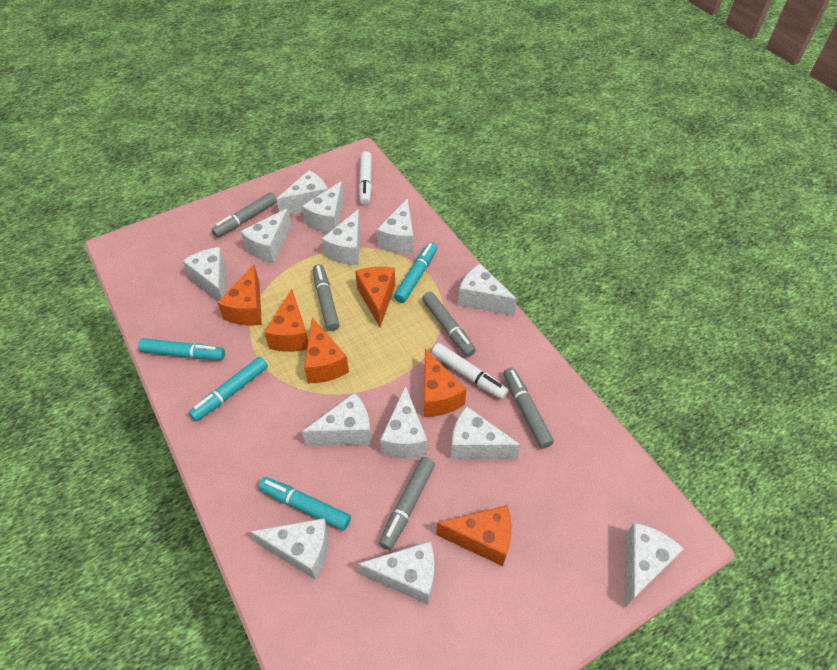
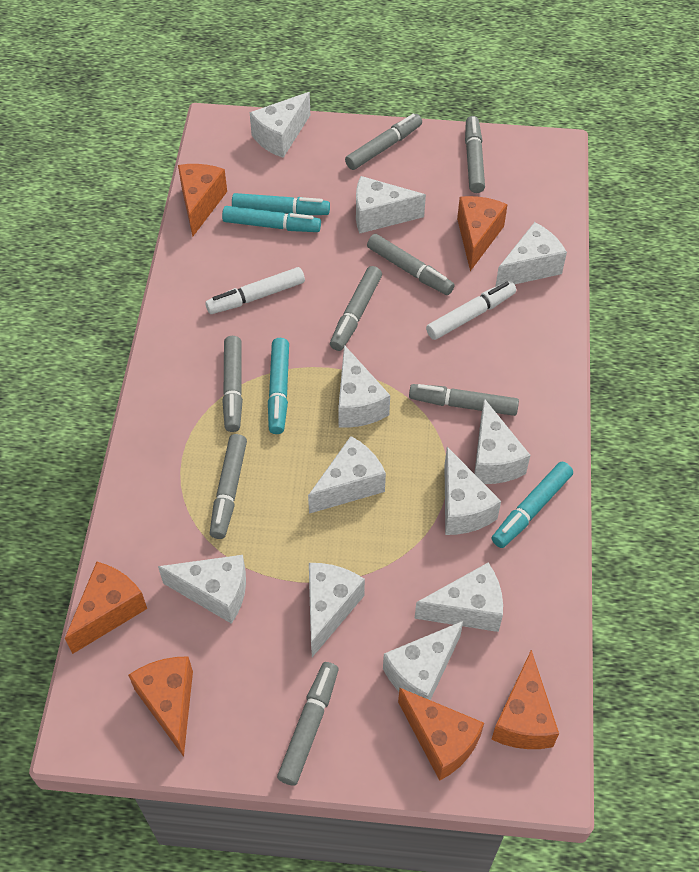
grey marker: [211,192,277,237] [313,264,339,331] [379,457,435,550] [422,292,476,357] [503,368,554,449] = 5 -> [210,434,247,539] [222,336,243,432] [277,662,339,786] [330,266,382,351] [345,114,422,170] [367,234,455,295] [409,384,519,416] [465,116,485,193] = 8
white cheese: [183,247,226,301] [240,208,291,264] [250,518,329,580] [276,170,328,215] [302,181,344,233] [302,393,372,446] [322,209,360,265] [358,541,434,604] [377,198,414,254] [380,386,428,458] [451,406,521,459] [458,264,517,316] [625,523,684,607] = 13 -> [158,555,246,624] [250,92,310,158] [308,436,386,514] [309,563,365,657] [338,345,390,428] [356,176,426,234] [383,621,463,700] [414,563,503,632] [444,447,501,535] [474,398,530,484] [495,222,567,287] = 11

